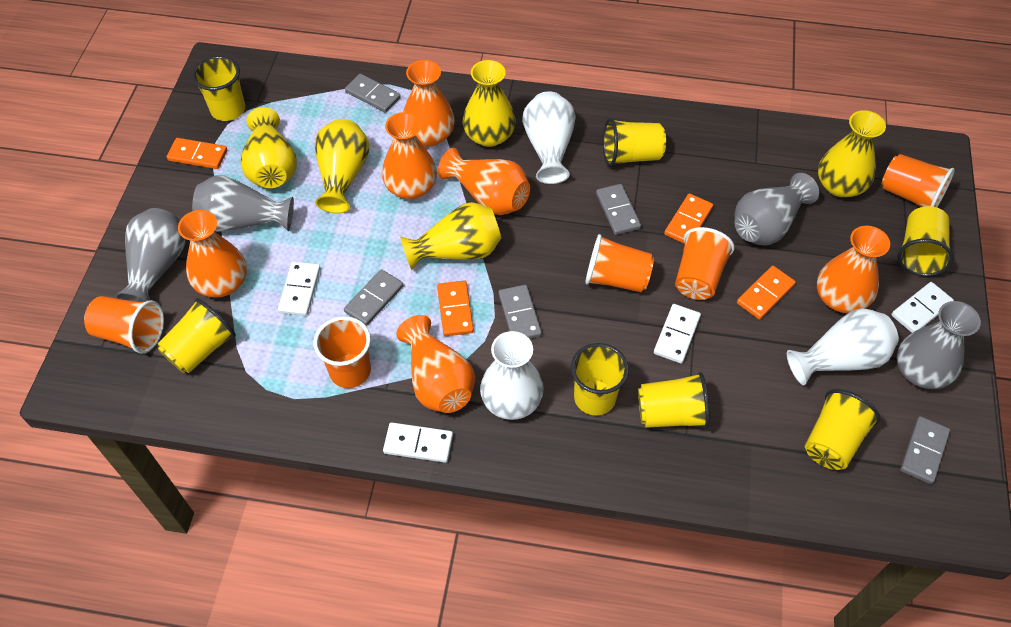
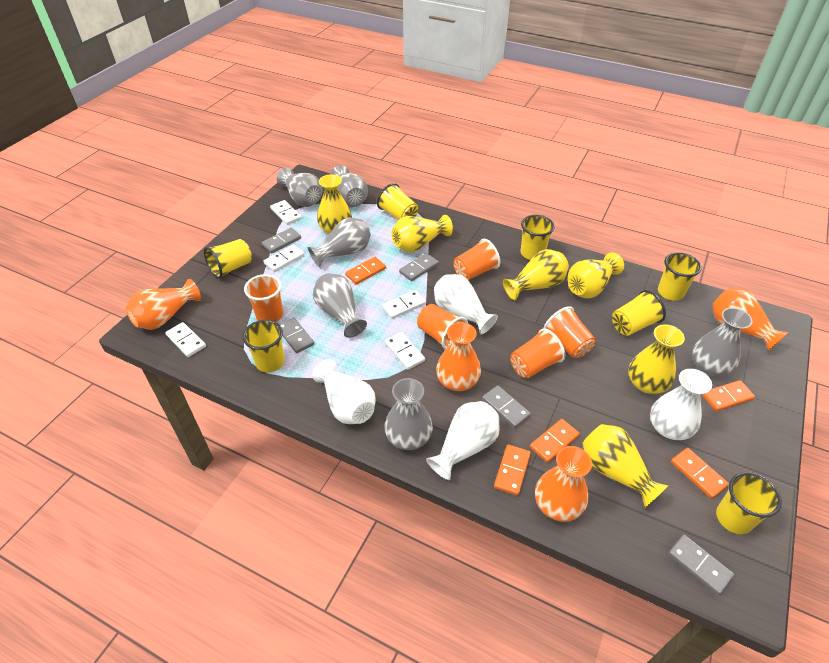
grey vase: [115,208,186,302] [192,176,294,232] [734,173,819,245] [897,301,981,389] = 4 -> [277,168,322,207] [308,217,371,267] [313,273,367,338] [331,165,368,208] [385,378,433,450] [692,308,753,376] = 6
orange domino: [167,138,227,169] [437,281,474,336] [664,193,713,244] [737,266,796,320] = 4 -> [345,257,386,285] [494,444,531,496] [530,419,580,463] [671,448,729,499] [702,380,755,411] = 5
orange vase: [178,210,247,298] [382,112,437,199] [396,315,475,413] [403,60,455,147] [438,148,530,215] [817,226,890,313] = 6 -> [126,279,201,330] [436,322,481,391] [535,446,592,522] [712,288,789,351] = 4
white domino: [278,262,321,316] [383,422,453,463] [654,304,701,363] [891,282,954,333] = 4 -> [165,322,206,357] [263,245,304,272] [270,200,302,225] [382,290,426,319] [385,332,425,370] = 5
white vase: [480,331,544,420] [522,91,576,184] [787,308,899,385] = 3 -> [312,359,376,424] [426,401,500,480] [434,274,498,335] [650,369,712,440] = 4
yellow vase: [241,107,297,188] [315,119,369,214] [400,202,501,270] [463,60,516,147] [818,110,886,197] = 5 -> [317,174,352,234] [391,215,453,252] [503,249,569,300] [567,252,624,299] [583,424,668,508] [628,324,685,394] = 6

